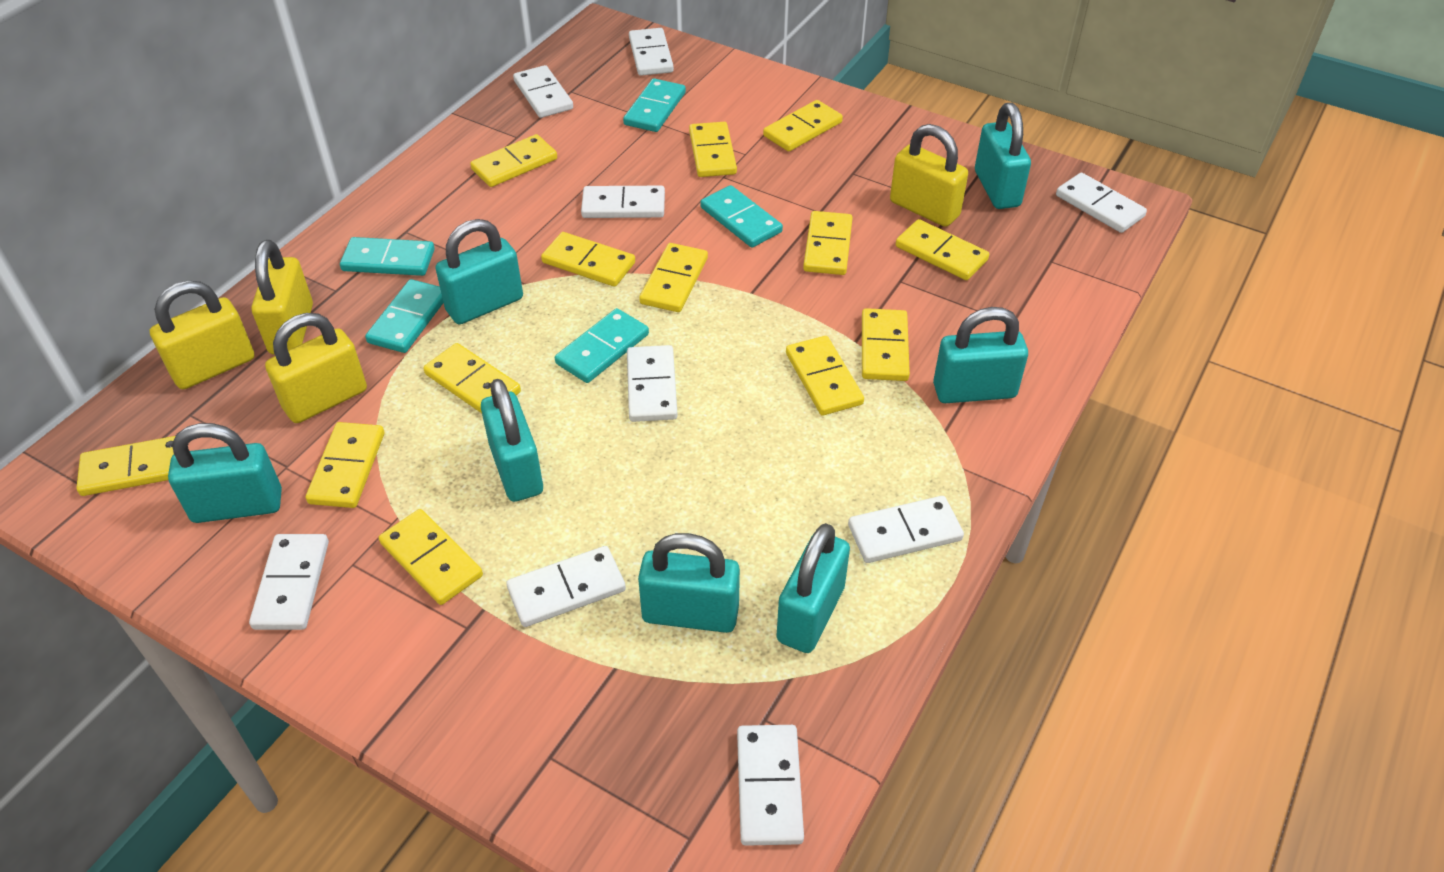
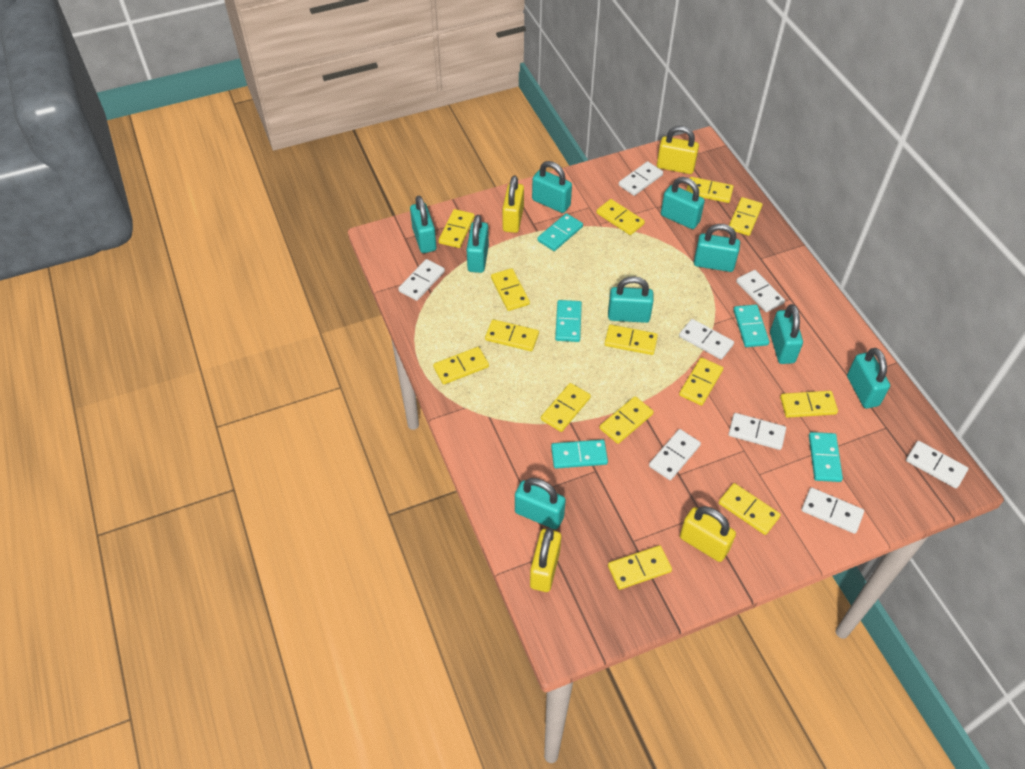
turquoise padlock: [168,423,282,523] [436,219,523,324] [481,379,543,502] [638,533,740,633] [776,523,850,653] [933,307,1028,403] [975,103,1031,209] = 7 -> [410,196,436,253] [466,215,489,273] [515,478,566,530] [532,161,572,213] [608,276,654,323] [661,177,705,229] [694,224,740,272] [770,304,803,364] [847,348,890,409] = 9
white domino: [249,534,329,630] [506,546,626,627] [513,65,573,118] [581,186,665,218] [627,345,678,422] [629,28,674,76] [737,725,804,846] [848,496,964,563] [1056,173,1147,233] = 9 -> [398,259,445,301] [619,161,663,196] [649,429,701,480] [679,319,734,360] [729,413,786,450] [736,270,785,312] [802,488,864,534] [906,441,968,489] = 8
yellow domino: [76,436,175,496] [306,422,384,508] [379,509,483,605] [423,343,521,413] [470,134,557,187] [541,232,635,287] [639,243,708,312] [689,122,737,177] [763,100,843,152] [786,336,864,415] [803,211,853,275] [862,308,910,381] [896,219,989,280] = 13 -> [433,347,489,384] [439,209,475,248] [485,319,539,351] [491,268,530,311] [541,383,591,432] [596,199,645,235] [599,396,654,444] [605,325,658,355] [608,545,672,590] [679,358,723,406] [686,177,733,203] [719,483,781,535] [729,197,763,236] [780,391,838,418] = 14

